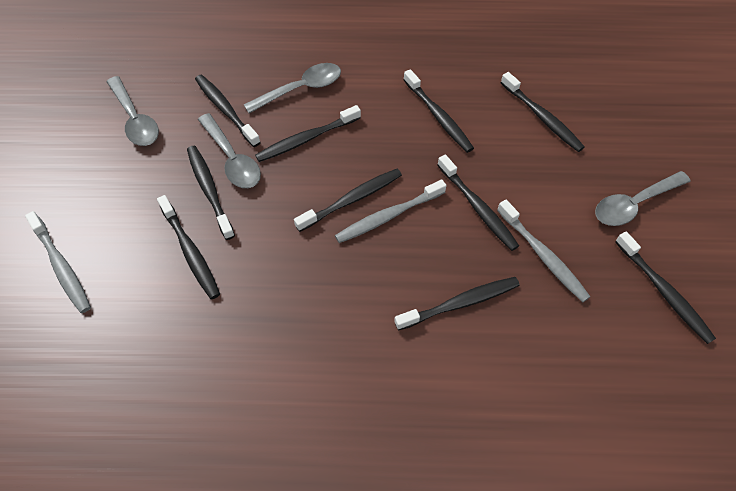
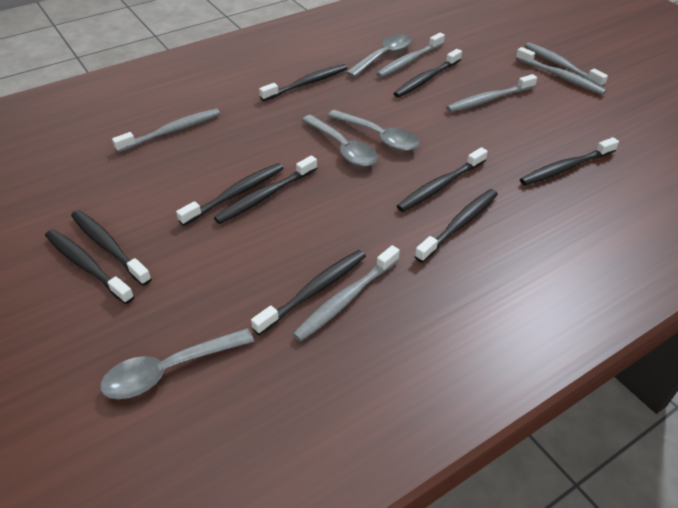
grey toothbrush: [25,211,91,313] [335,179,447,243] [497,200,590,302] = 3 -> [112,108,220,152] [293,245,400,342] [376,33,445,78] [446,74,537,112] [516,47,607,95] [525,42,608,87] = 6

